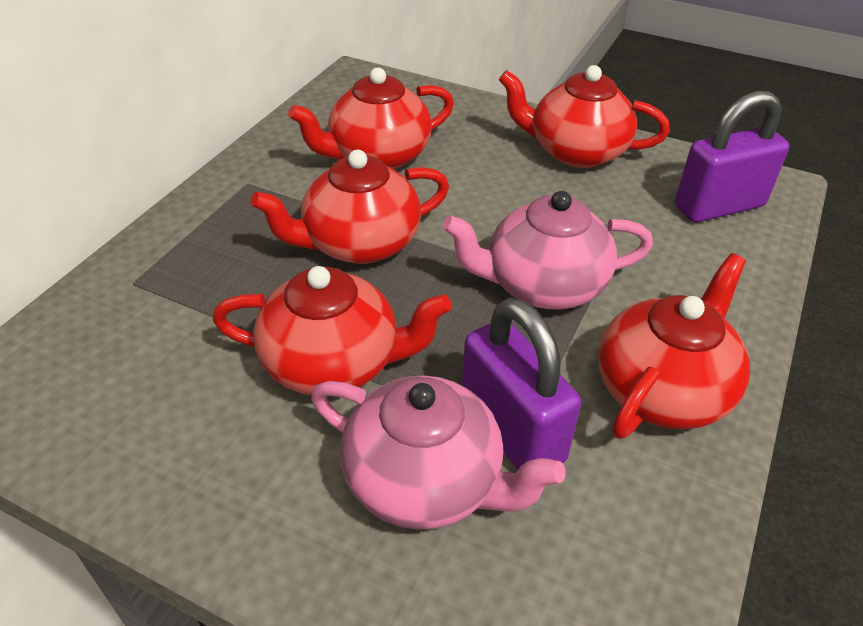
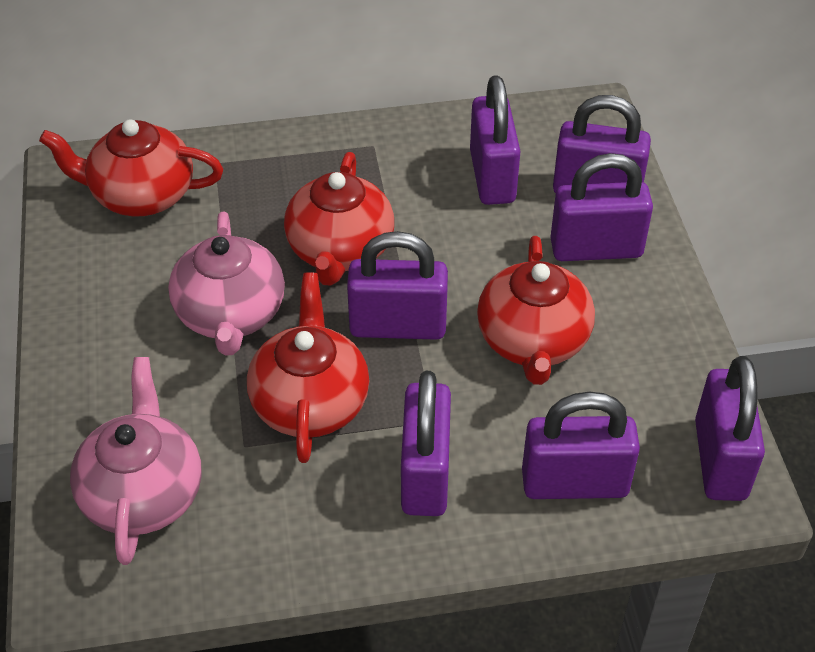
purple padlock: [462,298,581,469] [675,91,789,223] = 2 -> [347,231,448,340] [401,371,451,516] [470,75,521,205] [522,392,640,499] [550,153,653,261] [553,95,651,193] [695,356,765,501] = 7
red teapot: [213,266,452,395] [251,150,449,264] [288,67,454,169] [499,65,670,168] [598,253,750,439] = 5 -> [39,119,223,216] [247,272,369,463] [284,152,394,286] [477,236,595,385] = 4

